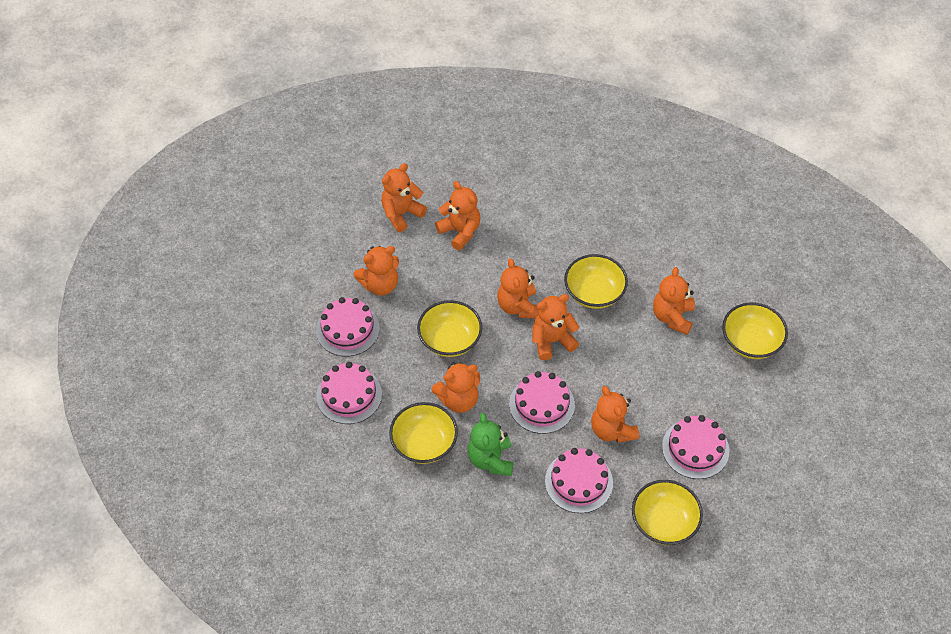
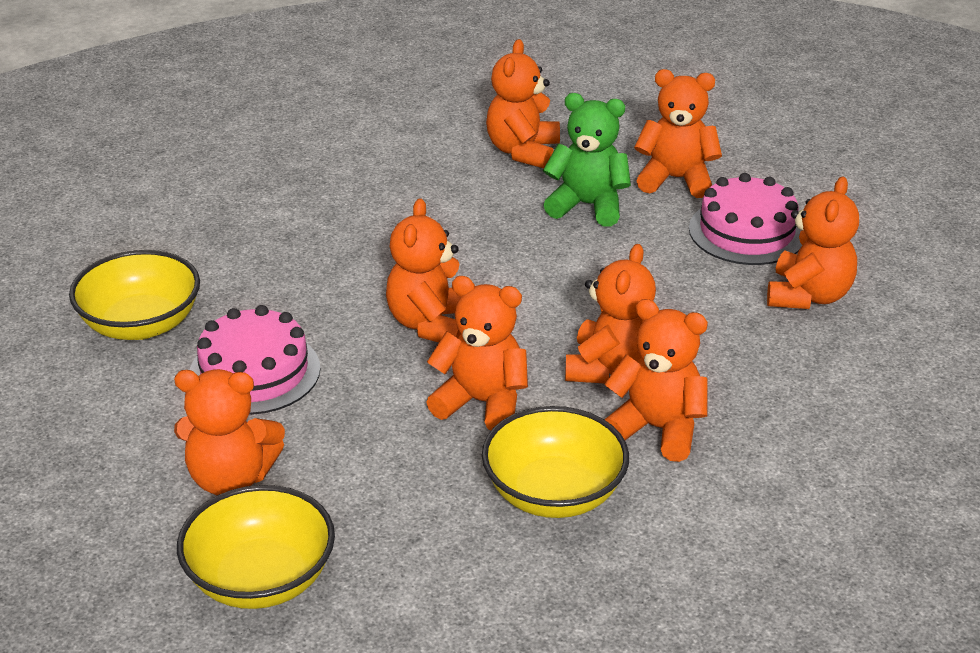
pink cake: [316,297,380,356] [316,362,382,424] [509,371,575,434] [545,448,613,513] [662,415,729,479] = 5 -> [190,305,320,415] [689,173,802,265] = 2
yellow bowl: [389,402,458,464] [417,300,482,357] [564,254,628,309] [632,480,703,545] [722,303,788,359] = 5 -> [69,250,200,340] [177,485,335,609] [482,406,629,518] = 3

